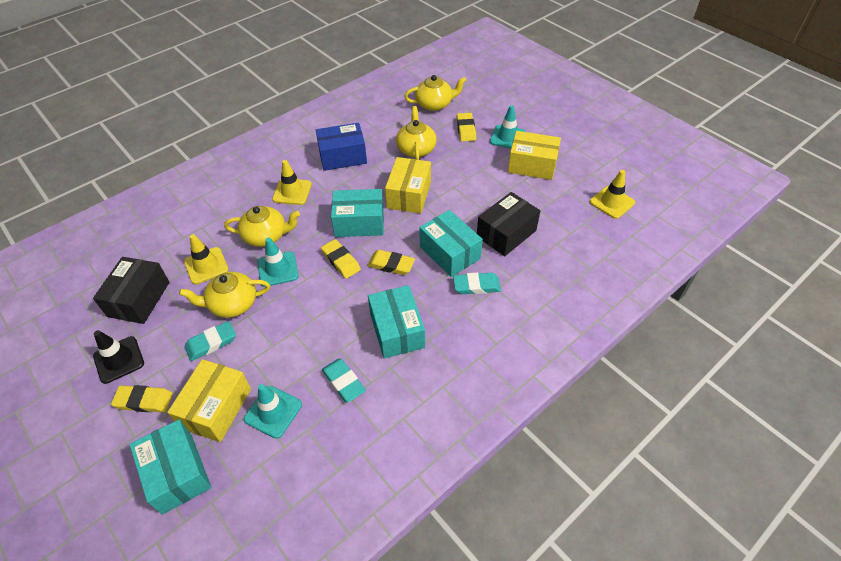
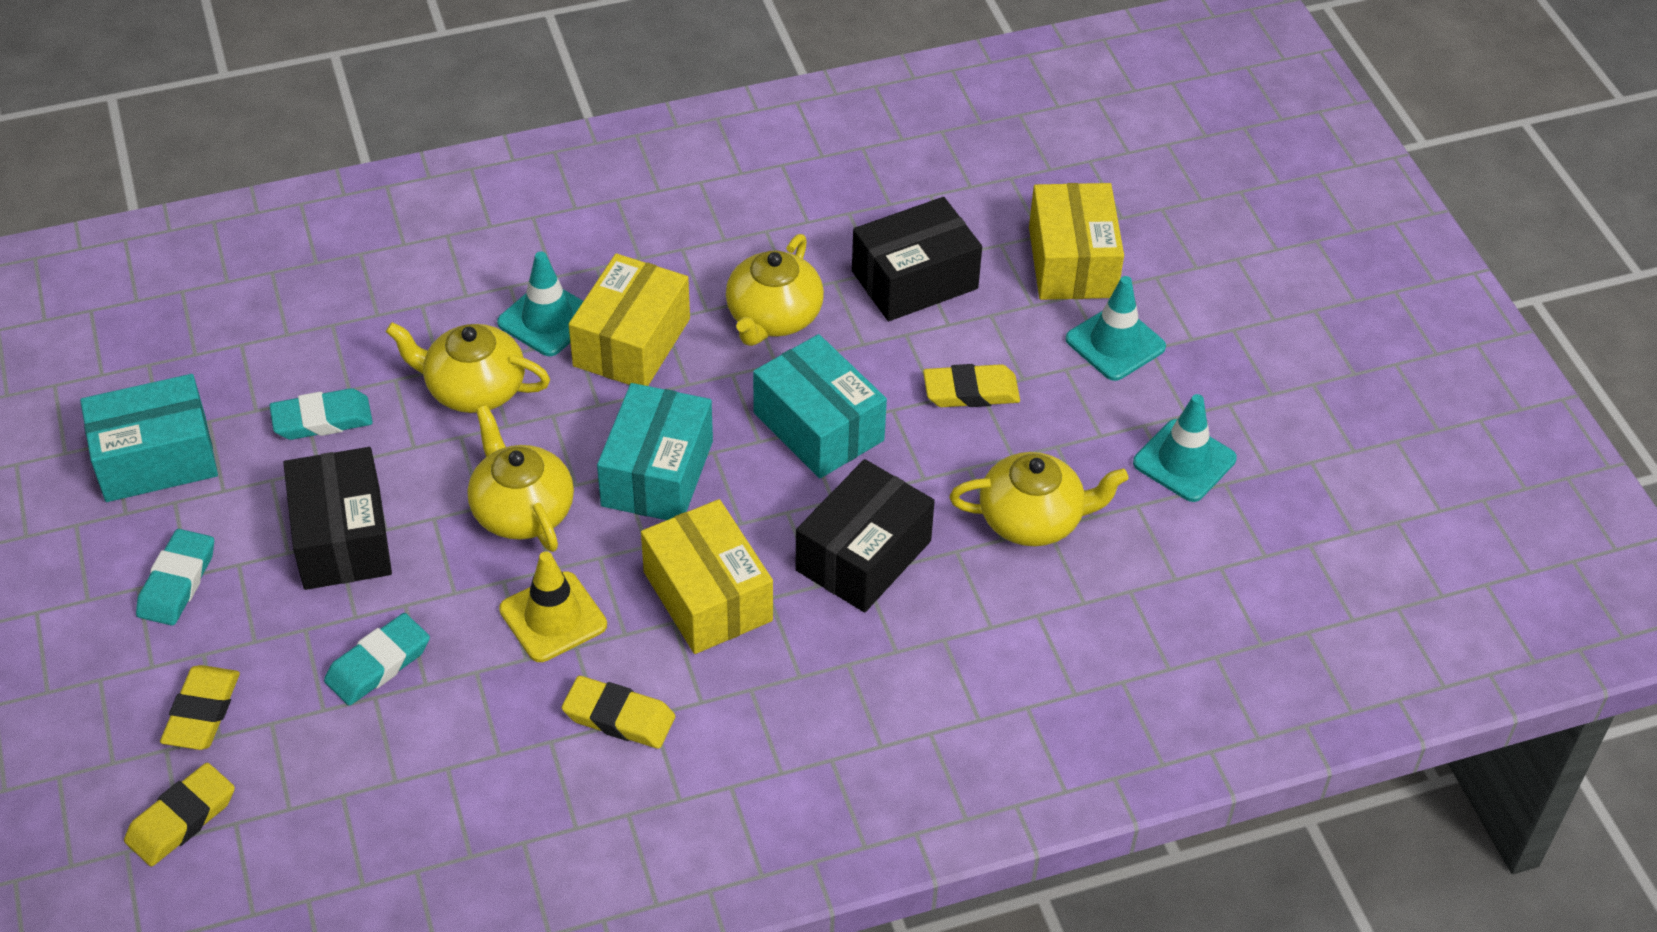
black box: [93,257,170,324] [477,192,540,256] = 2 -> [283,447,392,590] [796,459,935,612] [852,197,982,321] = 3
black traffic cone: [93,330,144,384] = 1 -> none = 0
blue box: [316,123,367,171] = 1 -> none = 0
turquoise box: [129,420,211,515] [331,189,384,237] [368,285,425,359] [419,210,483,277] = 4 -> [80,374,218,502] [597,383,713,520] [753,334,887,479] = 3
yellow traffic cone: [184,234,229,285] [272,160,312,205] [590,170,635,219] = 3 -> [499,551,607,662] = 1

